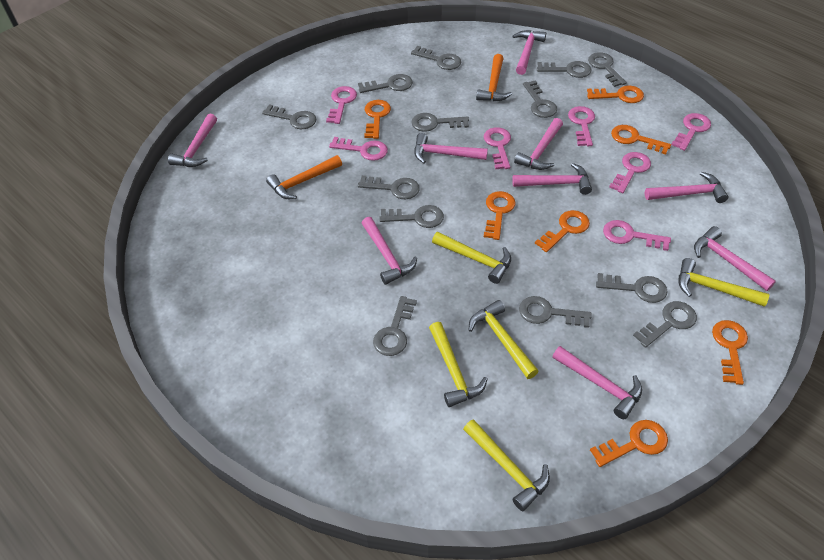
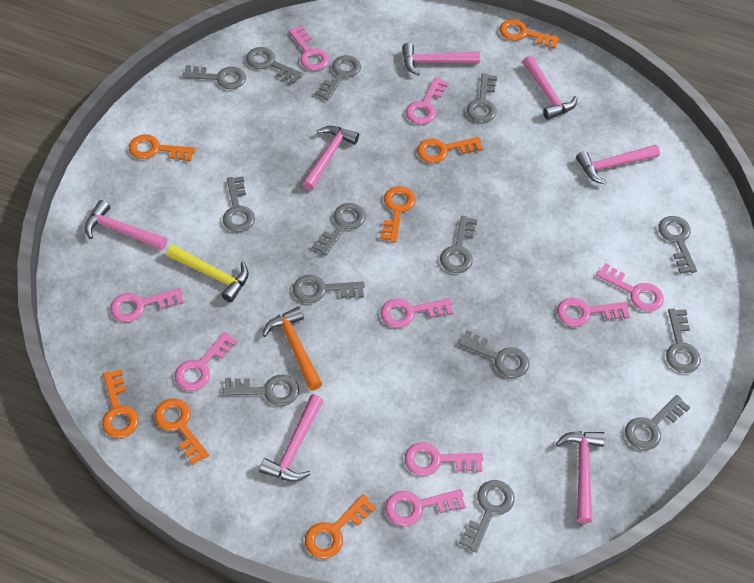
grey key: [262,104,317,129] [358,74,413,93] [358,175,420,199] [373,296,417,356] [379,205,444,228] [411,46,461,70] [412,113,469,132] [519,296,591,328] [523,80,557,118] [537,61,591,78] [588,52,627,87] [596,273,667,303] [633,301,697,348] = 13 -> [182,65,246,89] [223,176,255,232] [223,375,299,406] [246,47,303,84] [293,275,365,303] [312,203,366,256] [315,55,361,100] [440,216,478,273] [458,330,529,378] [459,480,514,553] [467,73,497,122] [625,395,690,450] [659,216,697,274] [666,309,701,373] = 14
orange hammer: [266,155,342,199] [476,54,512,101] = 2 -> [262,307,322,390] = 1
pink hammer: [168,114,217,167] [361,217,417,285] [414,133,488,163] [512,163,592,195] [513,30,546,75] [514,118,563,170] [552,346,642,419] [645,172,728,203] [694,226,776,291] = 9 -> [85,200,167,250] [259,394,323,482] [302,126,359,191] [402,43,480,75] [523,55,578,120] [556,431,605,523] [576,144,660,184] = 7
pink key: [326,86,357,124] [329,137,388,161] [484,127,511,169] [568,106,595,146] [603,220,671,251] [609,152,651,193] [671,113,711,151] = 7 -> [110,288,184,322] [175,332,238,391] [288,26,329,71] [381,298,453,328] [385,489,466,526] [404,442,483,476] [406,77,449,124] [557,298,630,327] [596,263,664,312] = 9
yellow hammer: [429,322,488,407] [432,232,511,284] [463,419,550,511] [469,300,539,379] [679,258,769,307] = 5 -> [167,245,249,302] = 1

